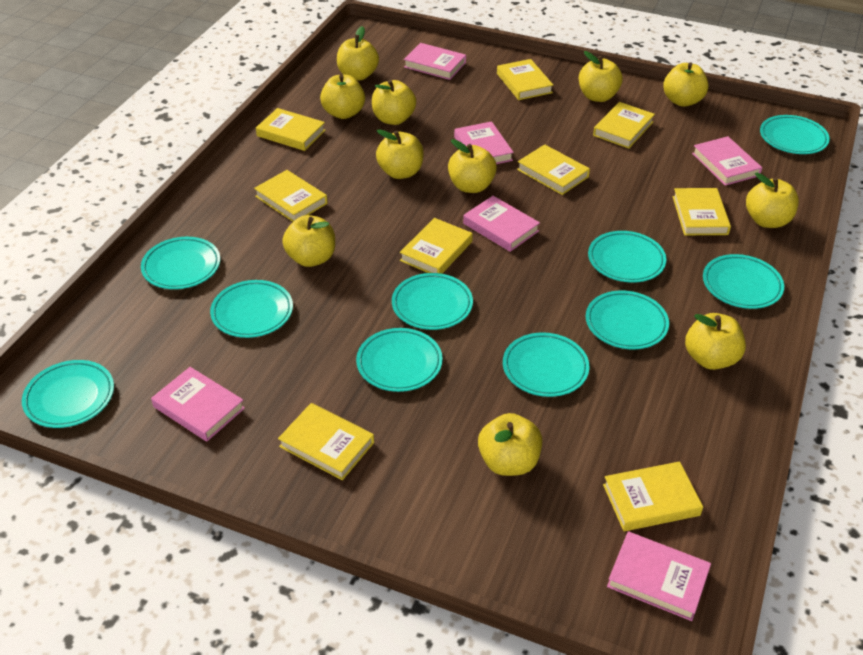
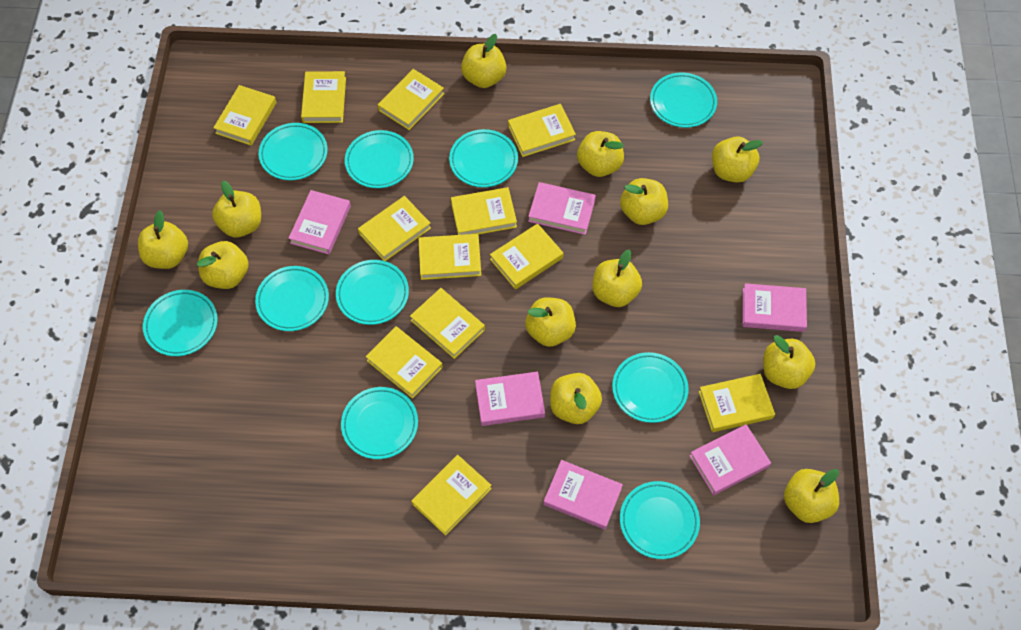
yellow apple: [282,215,335,267] [320,74,365,119] [337,26,379,80] [372,80,416,125] [376,129,424,179] [448,139,497,193] [478,413,542,476] [579,51,623,102] [663,62,709,107] [685,313,746,370] [746,173,799,228] = 11 -> [138,210,188,269] [197,241,249,289] [212,181,261,238] [461,34,507,88] [525,297,576,347] [550,373,602,424] [577,131,624,177] [593,249,642,307] [620,178,668,225] [712,136,763,183] [763,335,816,389] [784,469,839,523] = 12
yellow book: [254,170,328,222] [256,108,326,151] [278,403,374,480] [400,218,473,274] [497,59,553,100] [517,144,590,195] [593,102,655,149] [603,461,703,531] [673,188,731,235] = 9 -> [213,85,277,146] [301,71,346,123] [358,196,431,261] [366,326,443,399] [378,69,444,130] [410,288,485,359] [411,455,492,536] [419,234,481,280] [451,187,517,235] [490,223,564,289] [508,104,576,157] [698,374,775,432] = 12

